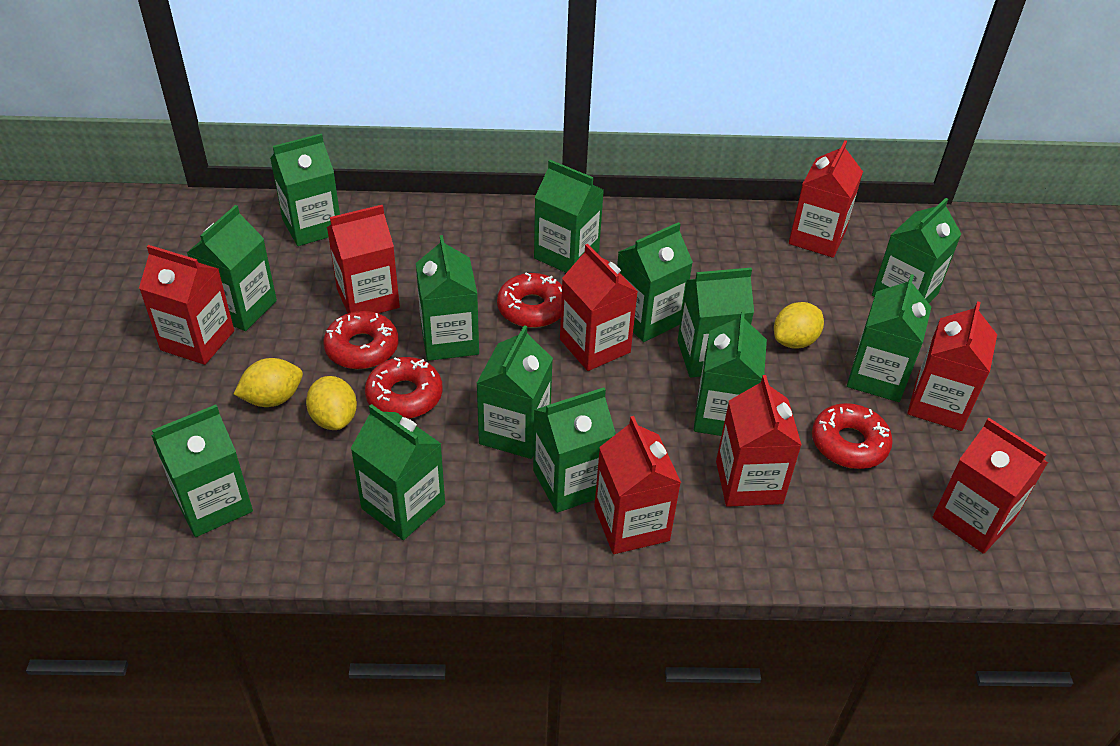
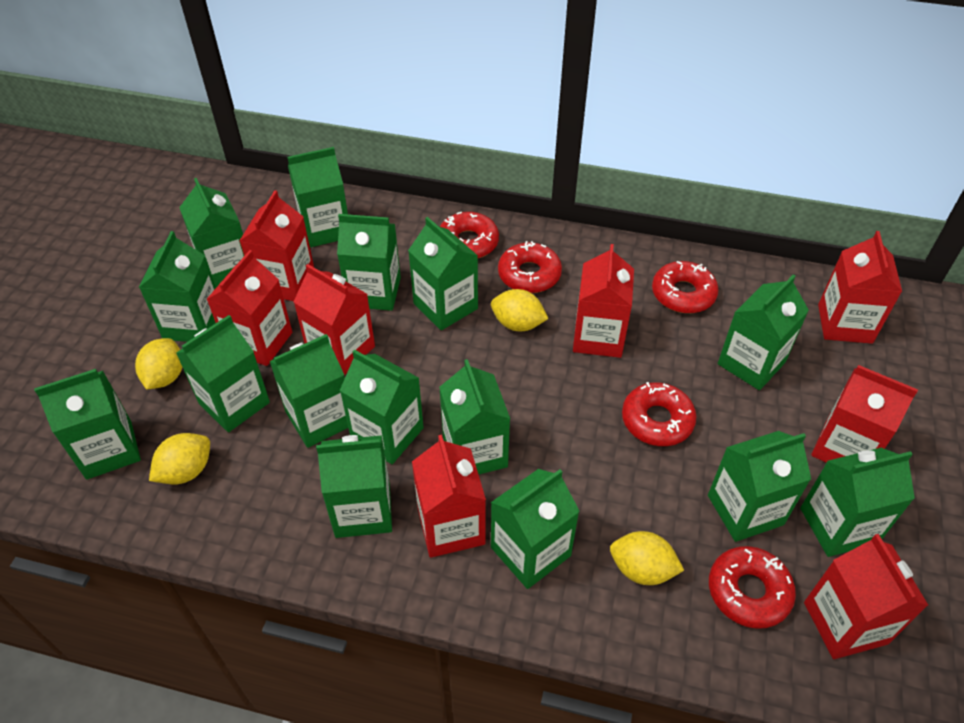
green carton: [151,405,253,537] [187,205,277,331] [270,133,340,246] [350,404,445,540] [416,235,479,361] [476,325,553,459] [533,388,616,513] [534,160,604,273] [617,222,693,342] [677,268,754,378] [694,310,767,436] [847,274,931,402] [872,198,961,303] = 13 -> [34,369,141,480] [139,231,216,342] [176,315,270,432] [179,178,244,287] [270,334,348,448] [287,147,348,248] [316,435,392,538] [337,214,401,311] [340,350,424,464] [408,217,478,330] [439,359,510,475] [491,469,580,589] [708,431,811,542] [718,275,809,390] [800,448,915,557] = 15
red donut: [323,311,399,369] [365,357,443,419] [497,273,562,328] [812,403,893,469] = 4 -> [440,212,499,258] [498,241,562,293] [622,382,697,446] [652,261,719,313] [709,546,796,629] = 5
yellow lemon: [234,358,303,407] [306,376,357,430] [774,302,824,349] = 3 -> [135,338,182,390] [149,433,210,485] [491,289,548,331] [610,531,684,585] = 4

